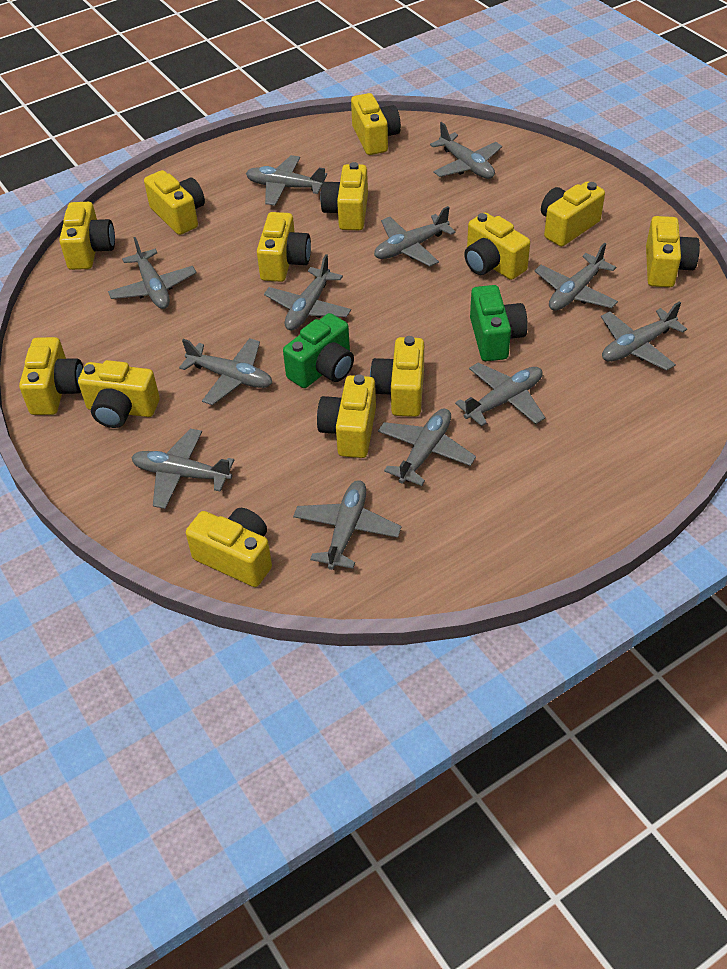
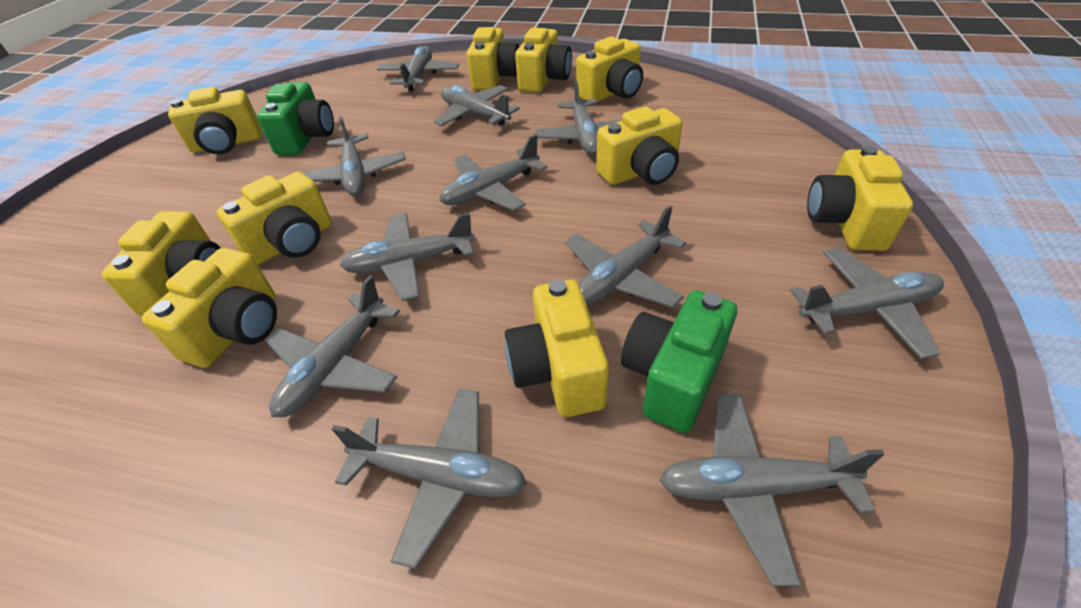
grey plane: [108,237,197,309] [131,429,234,509] [179,338,272,405] [246,155,327,206] [264,254,351,330] [293,480,401,570] [374,206,456,266] [378,408,476,486] [430,122,502,179] [455,363,545,426] [534,243,618,311] [601,301,687,371] = 12 -> [265,276,400,418] [302,116,406,196] [332,388,527,569] [340,213,475,301] [377,46,459,91] [434,85,520,126] [439,134,547,211] [534,80,622,155] [565,206,686,308] [659,394,884,586] [790,247,944,359] = 11
yellow camera: [19,337,83,415] [59,202,115,270] [78,360,160,428] [144,170,205,235] [186,508,272,587] [257,212,311,282] [317,374,376,458] [320,162,368,230] [351,93,401,155] [370,336,424,417] [464,212,530,280] [541,181,605,247] [646,216,700,287] = 13 -> [102,211,221,316] [142,248,277,368] [168,87,262,154] [217,172,332,265] [467,27,519,90] [505,279,609,417] [515,27,572,93] [576,37,643,103] [596,106,683,185] [807,146,913,251] = 10

